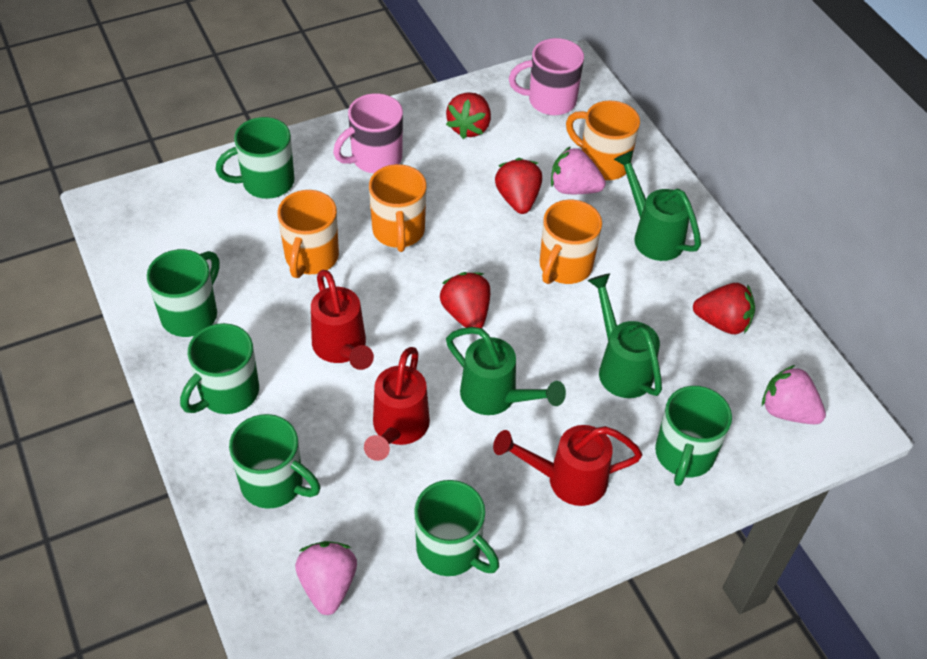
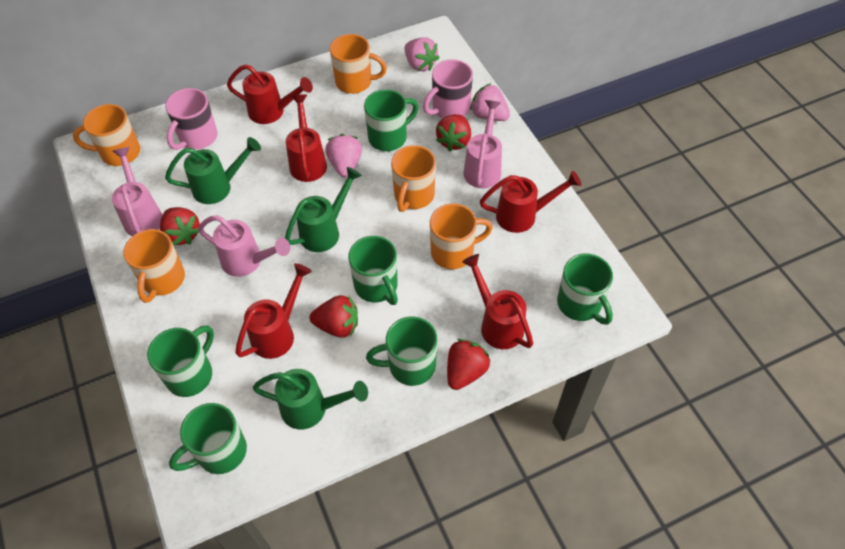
orange mug: [278,190,339,278] [369,164,427,252] [540,200,602,284] [566,101,640,180] = 4 -> [73,104,140,166] [123,229,185,303] [330,34,387,94] [391,145,436,212] [430,204,493,269] = 5
pink watering can: none = 0 -> [112,147,162,236] [198,215,290,277] [463,100,502,188] = 3
red watering can: [311,270,374,370] [364,347,430,461] [493,425,642,506] = 3 -> [227,64,313,124] [235,263,312,359] [286,94,327,182] [462,254,533,349] [480,171,582,233] = 5

